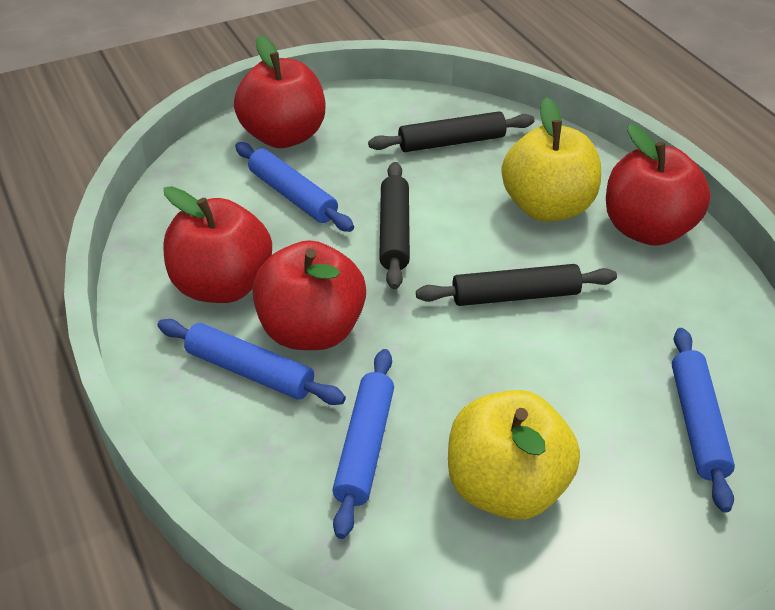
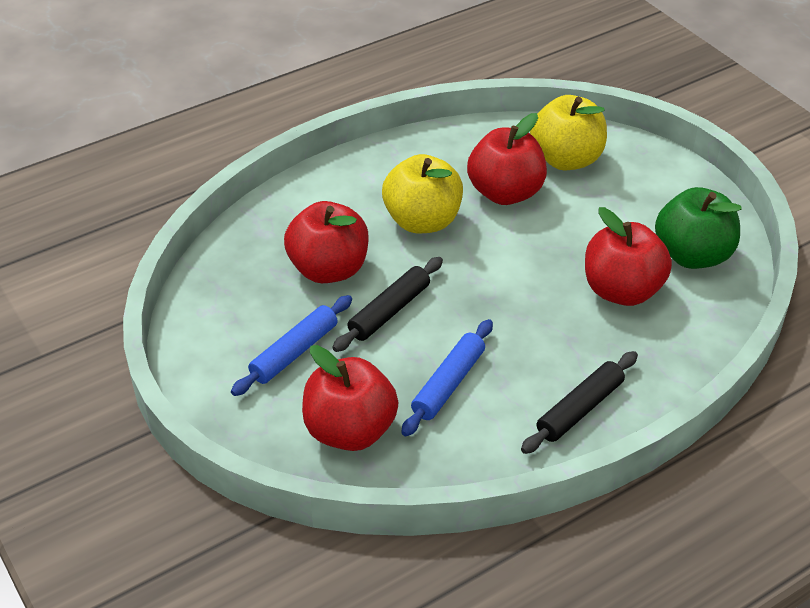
black rolling pin: [368,111,535,152] [379,162,410,290] [416,264,617,306] = 3 -> [332,257,443,352] [521,351,638,454] = 2
blue rolling pin: [158,319,346,405] [235,142,354,232] [332,349,394,539] [672,328,735,513] = 4 -> [231,295,352,396] [401,319,493,436] = 2
green apple: none = 0 -> [655,187,742,269] = 1

